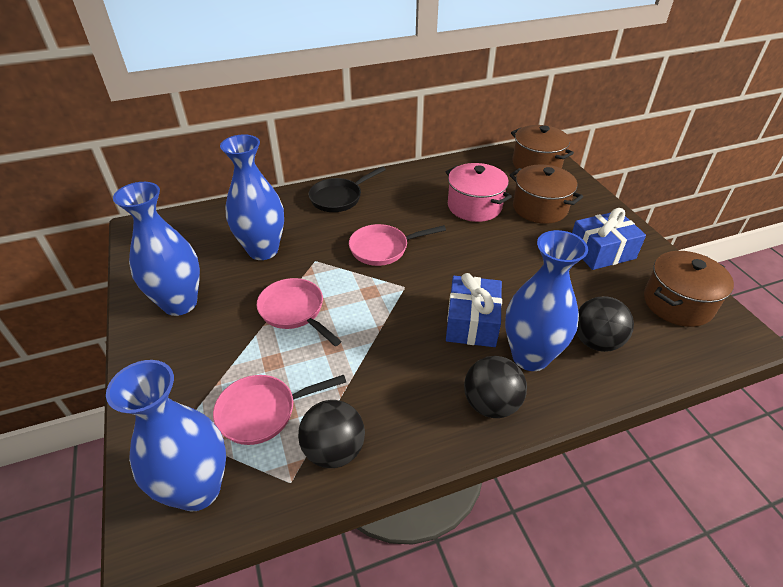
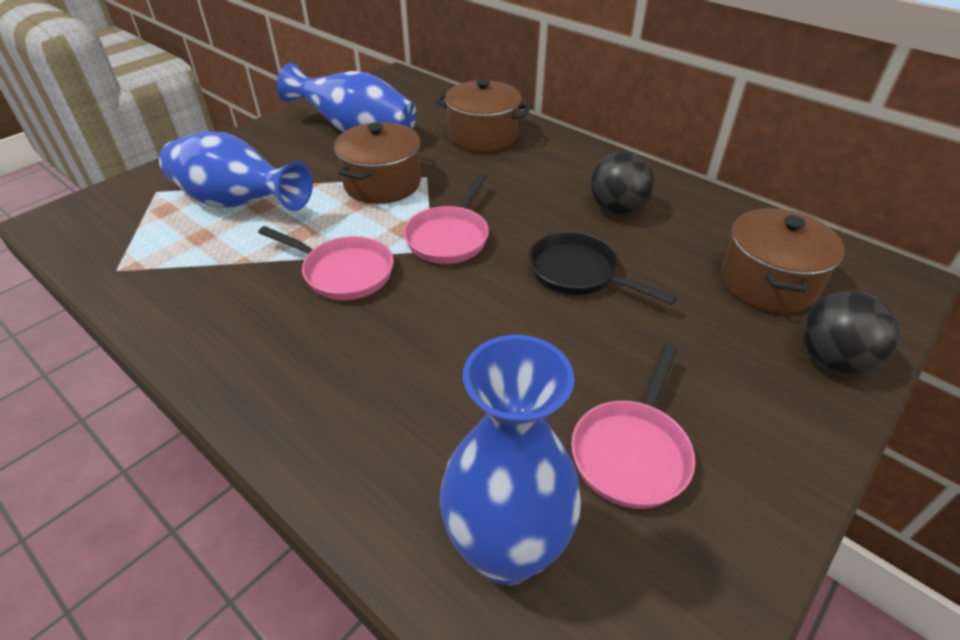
black ball: [298,400,365,468] [464,356,527,418] [576,296,634,352] = 3 -> [591,151,655,215] [802,291,900,374] = 2
blue gift: [446,273,502,347] [572,208,646,270] = 2 -> none = 0
blue vase: [106,360,226,512] [113,182,200,316] [220,134,284,260] [505,230,588,371] = 4 -> [159,131,313,211] [277,63,416,132] [440,335,581,585] = 3
pink pot: [446,163,512,222] = 1 -> none = 0

